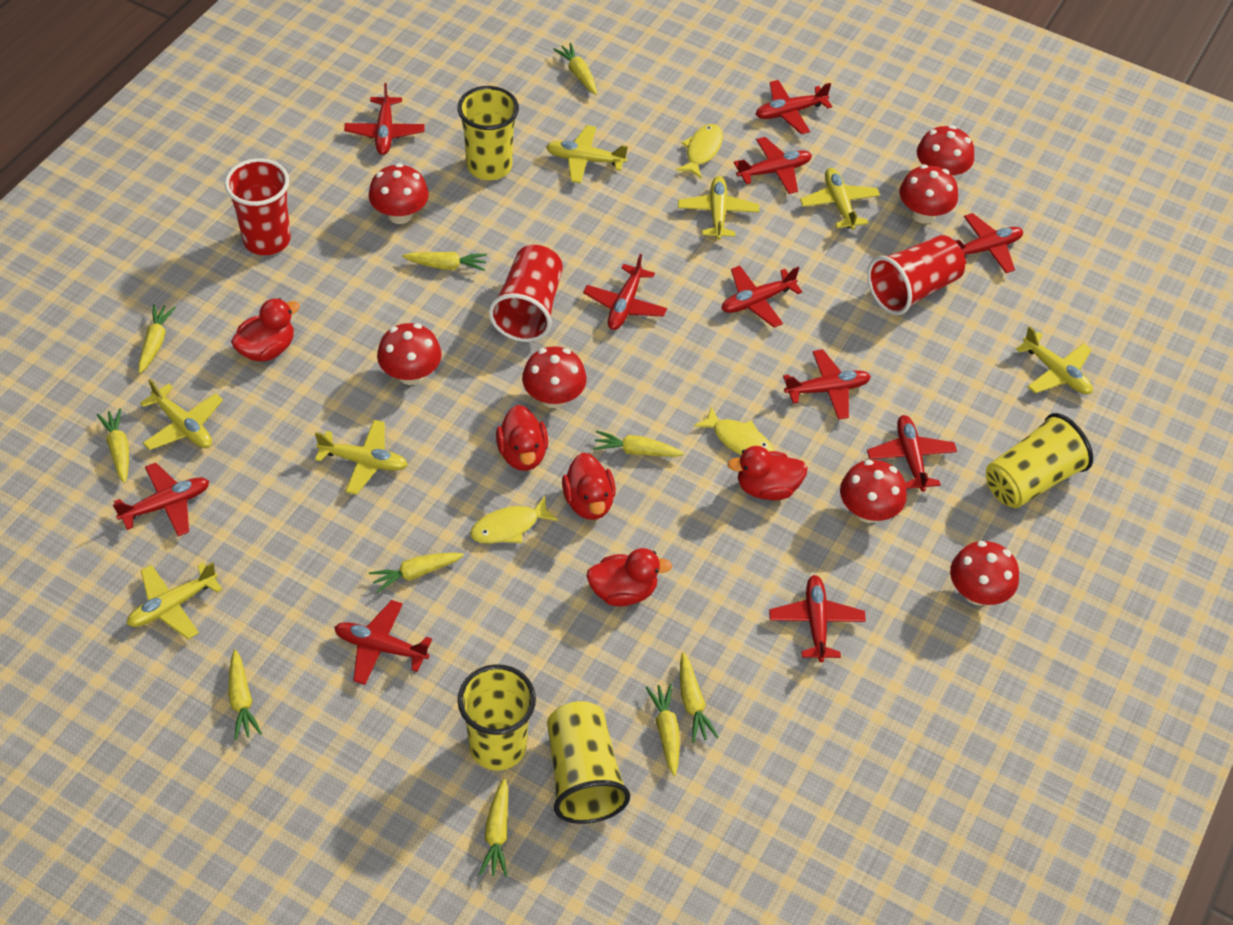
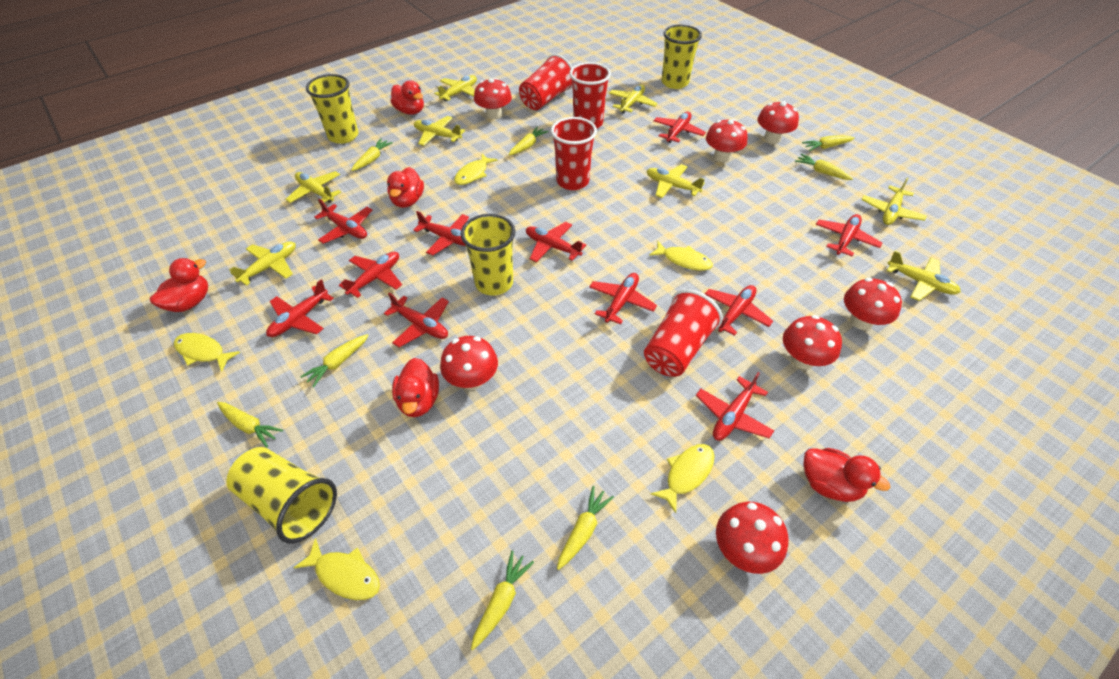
red cup: [225,158,291,255] [489,245,563,342] [867,235,965,315] = 3 -> [519,54,572,110] [551,117,597,190] [570,62,611,128] [644,289,723,377] = 4
yellow carrot: [97,408,129,483] [138,304,176,374] [228,649,262,740] [369,552,464,593] [402,252,487,271] [479,778,508,877] [553,43,597,95] [593,431,684,457] [646,683,680,776] [680,653,719,743] = 10 -> [217,402,283,448] [300,334,369,388] [351,139,393,171] [471,550,534,650] [508,127,549,155] [557,486,614,570] [795,154,853,180] [802,135,855,151] = 8
yellow fish: [470,496,558,543] [676,124,723,179] [694,406,774,455] = 3 -> [174,333,240,372] [294,538,380,600] [454,154,498,185] [649,241,713,271] [651,444,715,513] = 5
yellow plane: [127,562,223,639] [140,379,223,450] [315,420,408,495] [546,125,628,183] [678,176,759,240] [800,168,880,230] [1016,326,1093,394] = 7 -> [229,241,296,286] [285,171,341,203] [414,116,465,146] [434,75,477,102] [609,84,658,114] [647,164,705,198] [861,177,927,225] [887,251,961,301] = 8

